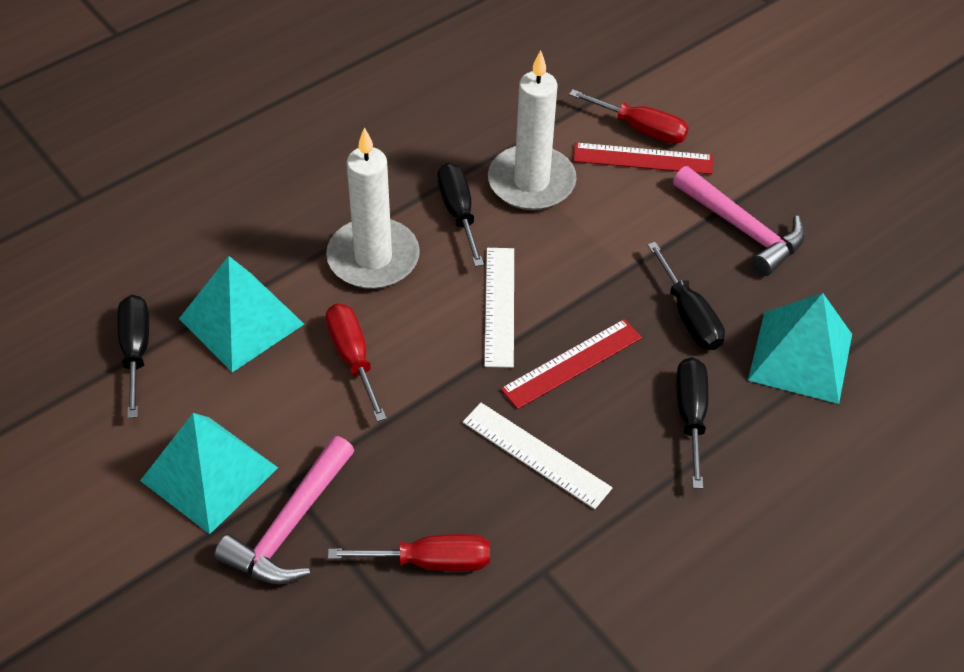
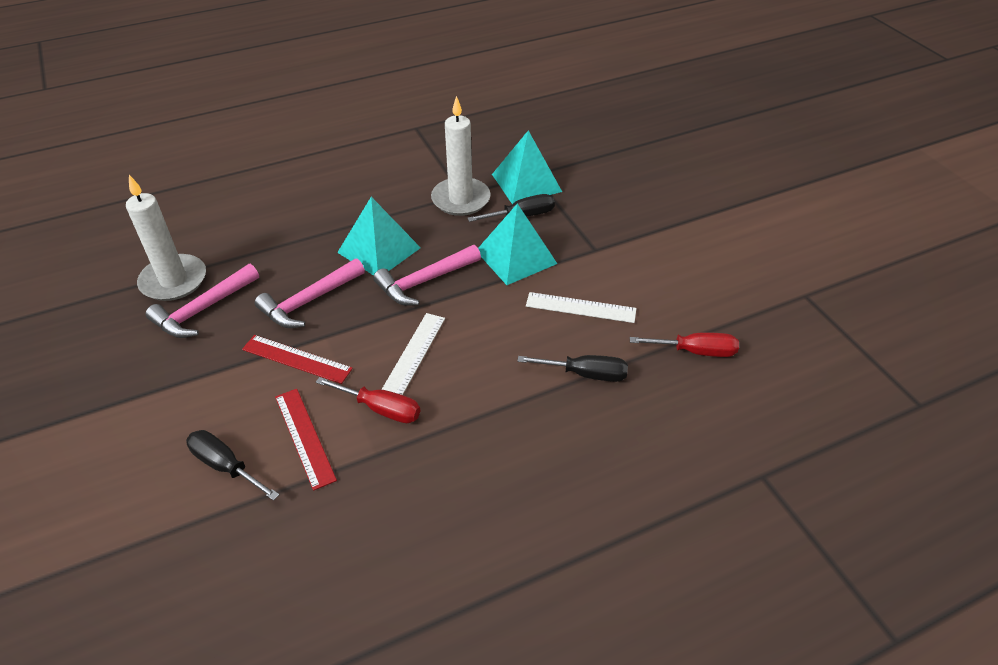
black screwdriver: [117,295,149,418] [437,163,484,267] [647,242,725,350] [676,357,708,489] = 4 -> [186,430,280,501] [467,194,555,222] [517,355,628,382] = 3
pink hammer: [214,436,355,584] [673,166,805,276] = 2 -> [146,264,259,338] [255,258,365,328] [373,245,481,306] = 3
red screwdriver: [326,304,387,422] [328,534,490,571] [569,89,689,144] = 3 -> [316,377,420,423] [630,332,739,357] = 2

